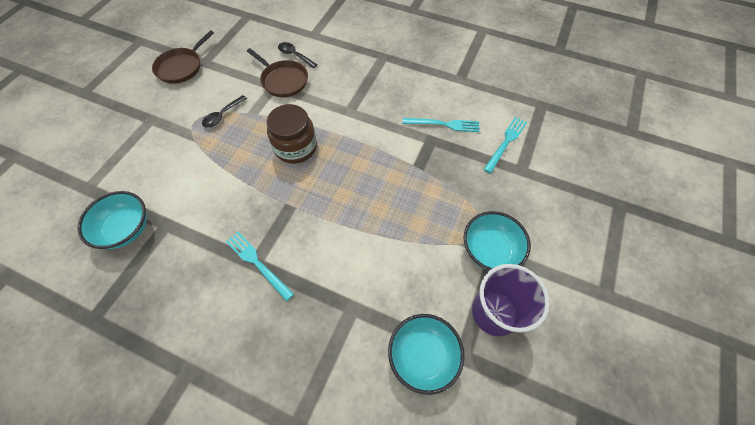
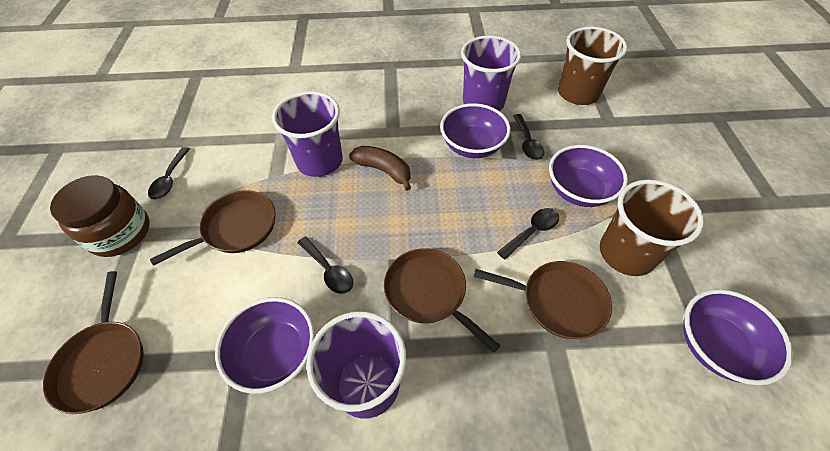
black spoon: [202,95,247,128] [278,42,317,68] = 2 -> [148,147,190,199] [297,237,353,294] [497,208,559,259] [513,114,544,160] = 4
brown banana: none = 0 -> [349,146,411,191] = 1
brown cup: none = 0 -> [558,26,627,105] [600,180,704,276] = 2
brown pan: [152,30,214,84] [247,48,308,97] = 2 -> [43,271,144,414] [150,191,275,266] [384,248,500,353] [474,261,612,339] = 4
purple bowl: none = 0 -> [215,297,315,394] [440,103,511,158] [549,145,628,207] [683,289,793,385] = 4
purple cup: [472,264,550,336] = 1 -> [272,91,343,177] [306,311,406,419] [461,35,521,111] = 3
turquoise bowl: [77,191,147,249] [388,314,465,395] [464,211,531,271] = 3 -> none = 0
turquoise fork: [226,232,294,301] [403,118,480,132] [483,117,527,174] = 3 -> none = 0

